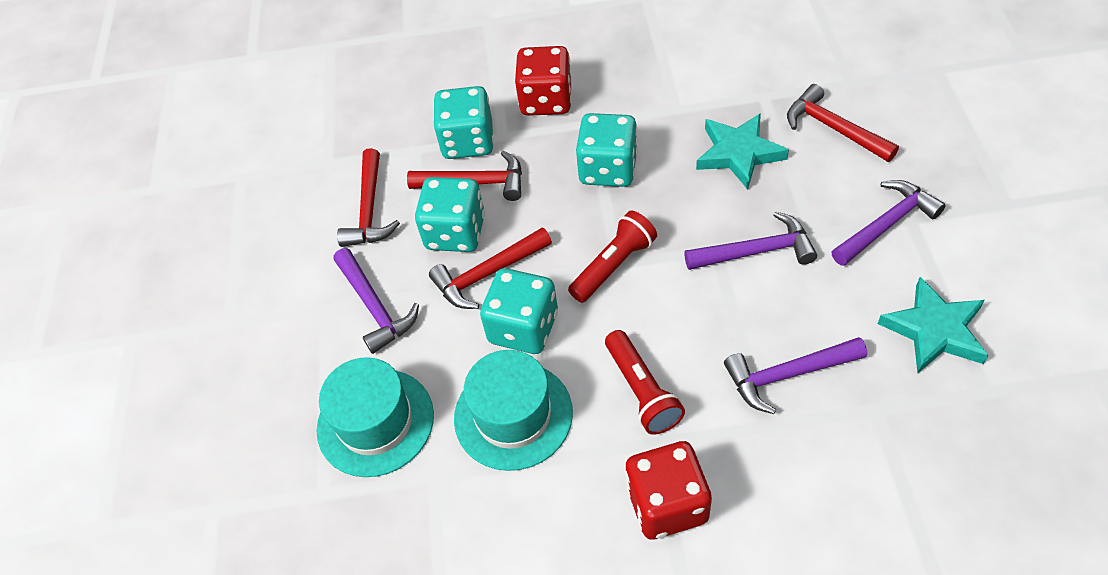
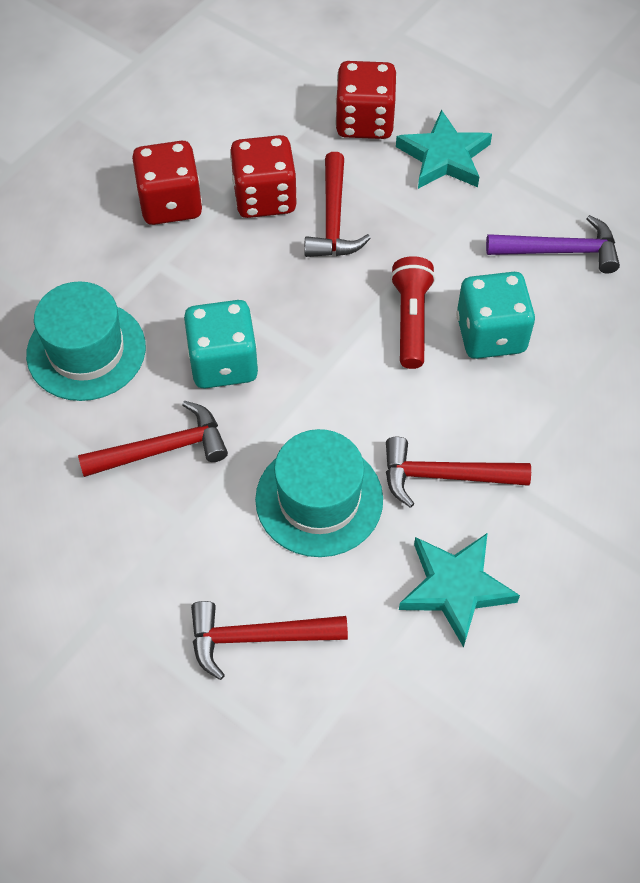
purple hammer: [333,248,419,354] [684,211,817,270] [724,337,867,414] [831,180,946,266] = 4 -> [486,215,620,274] = 1
red dice: [515,46,572,116] [625,441,712,540] = 2 -> [132,141,202,225] [230,135,297,218] [335,61,397,139] = 3
red flashlight: [568,211,657,303] [605,330,685,435] = 2 -> [390,256,435,369] = 1
turquoise dice: [415,177,485,252] [433,86,494,159] [480,268,558,354] [576,113,638,187] = 4 -> [184,300,259,388] [456,272,535,359] = 2

